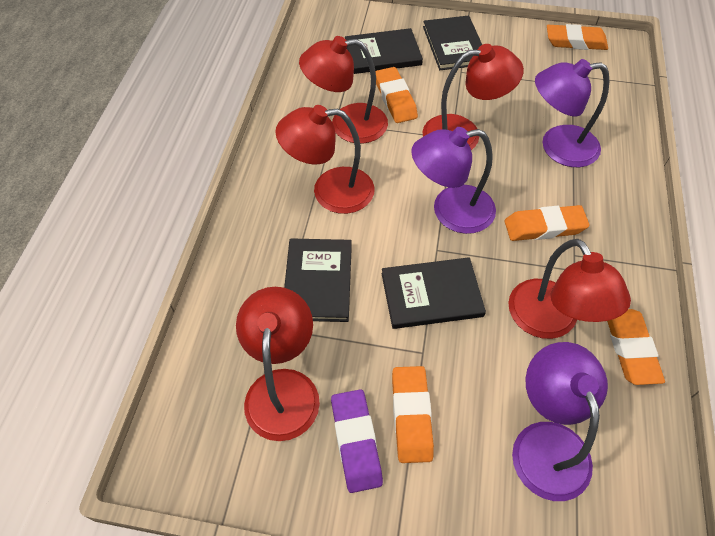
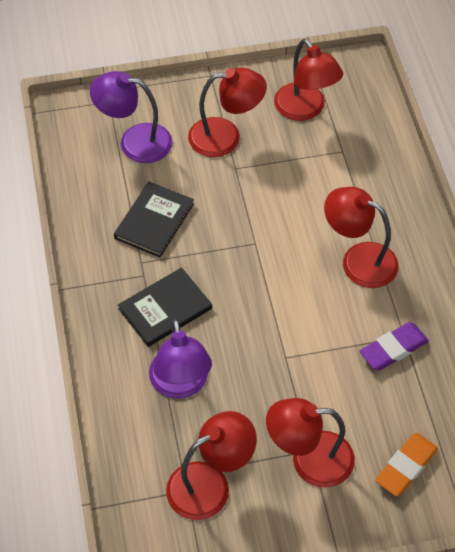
black book: [284,239,352,322] [345,28,423,74] [382,257,486,329] [423,15,482,70] = 4 -> [114,182,194,257] [118,268,212,347] = 2
orange eraser: [375,67,418,123] [392,366,434,463] [504,205,590,241] [547,24,608,50] [607,309,665,385] = 5 -> [375,433,438,496] = 1
purple lamp: [411,127,496,234] [512,342,608,501] [535,59,609,167] = 3 -> [90,71,173,163] [149,319,212,399] = 2

